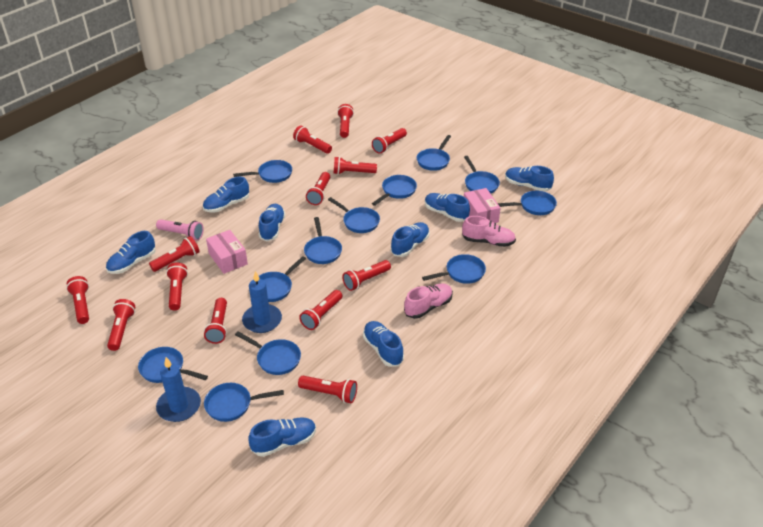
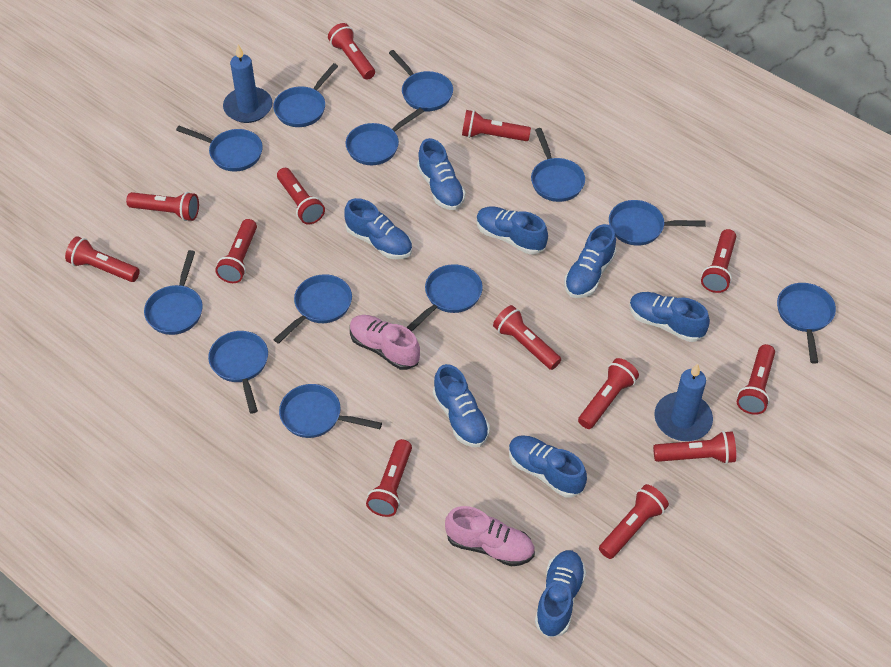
pink box: [206,230,248,274] [464,188,501,223] = 2 -> none = 0
pink flashlight: [156,219,204,240] = 1 -> none = 0

